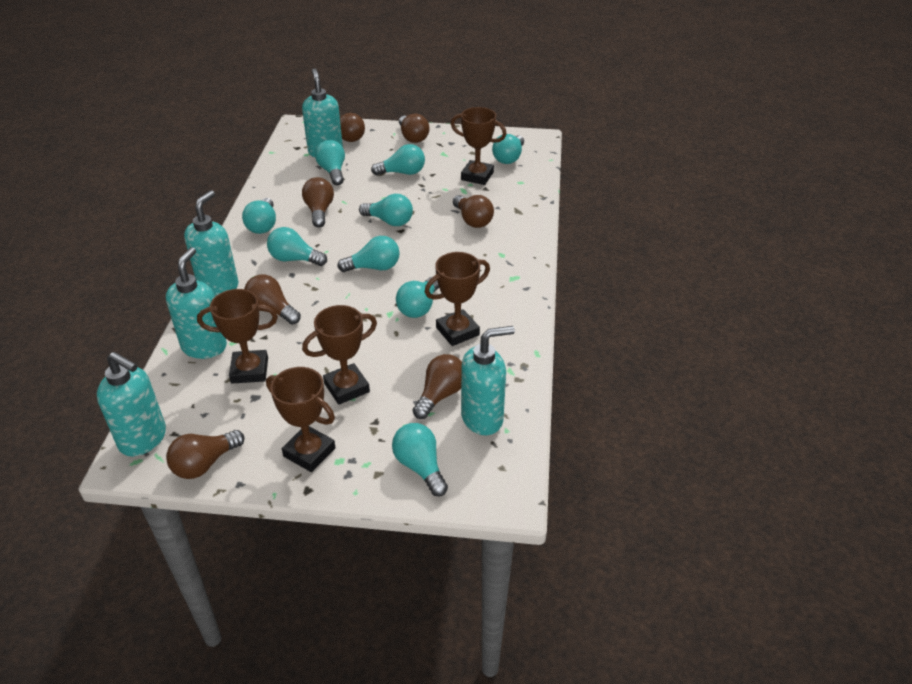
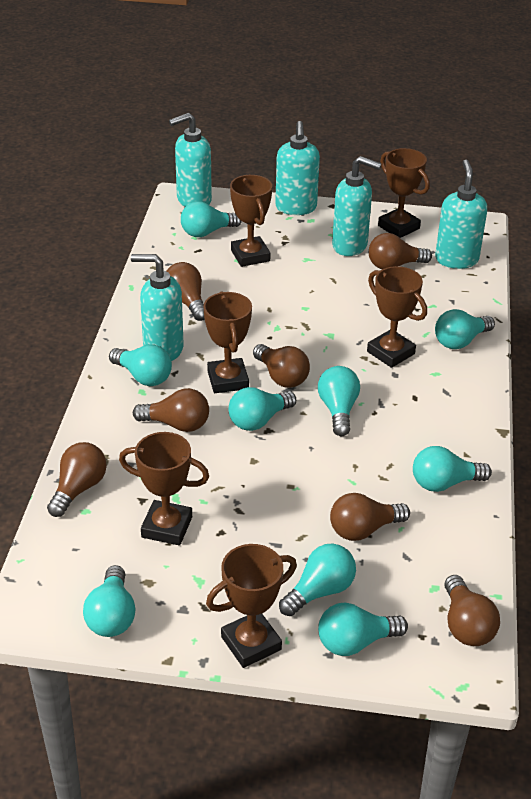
brown trophy: [197,289,278,384] [266,367,335,472] [302,305,377,405] [425,252,490,346] [451,107,507,185] = 5 -> [119,432,209,545] [203,292,252,393] [206,544,297,668] [230,175,272,267] [367,266,427,368] [378,148,430,238] = 6

